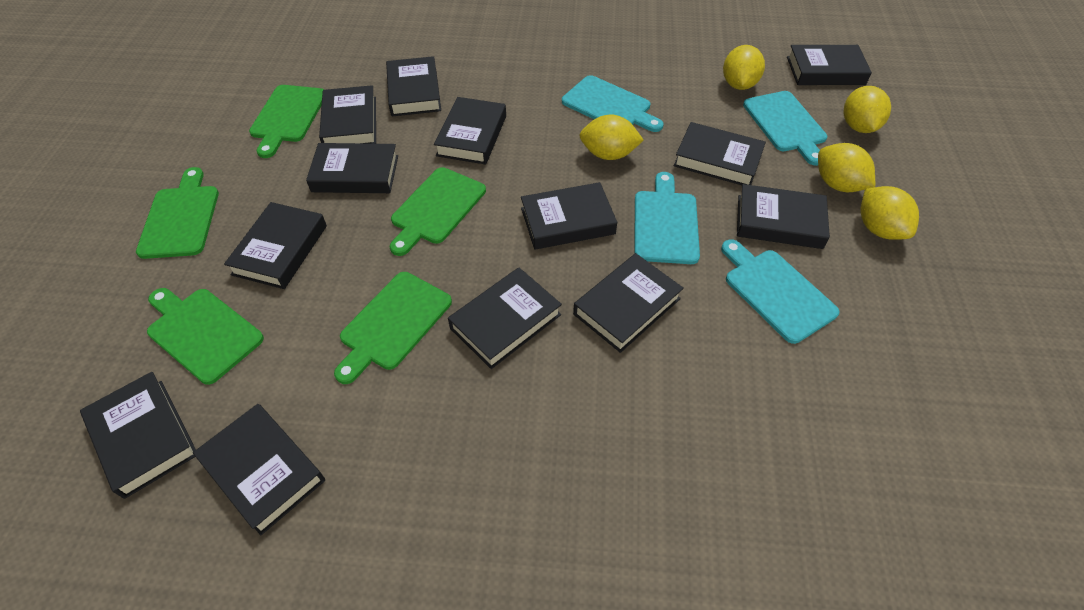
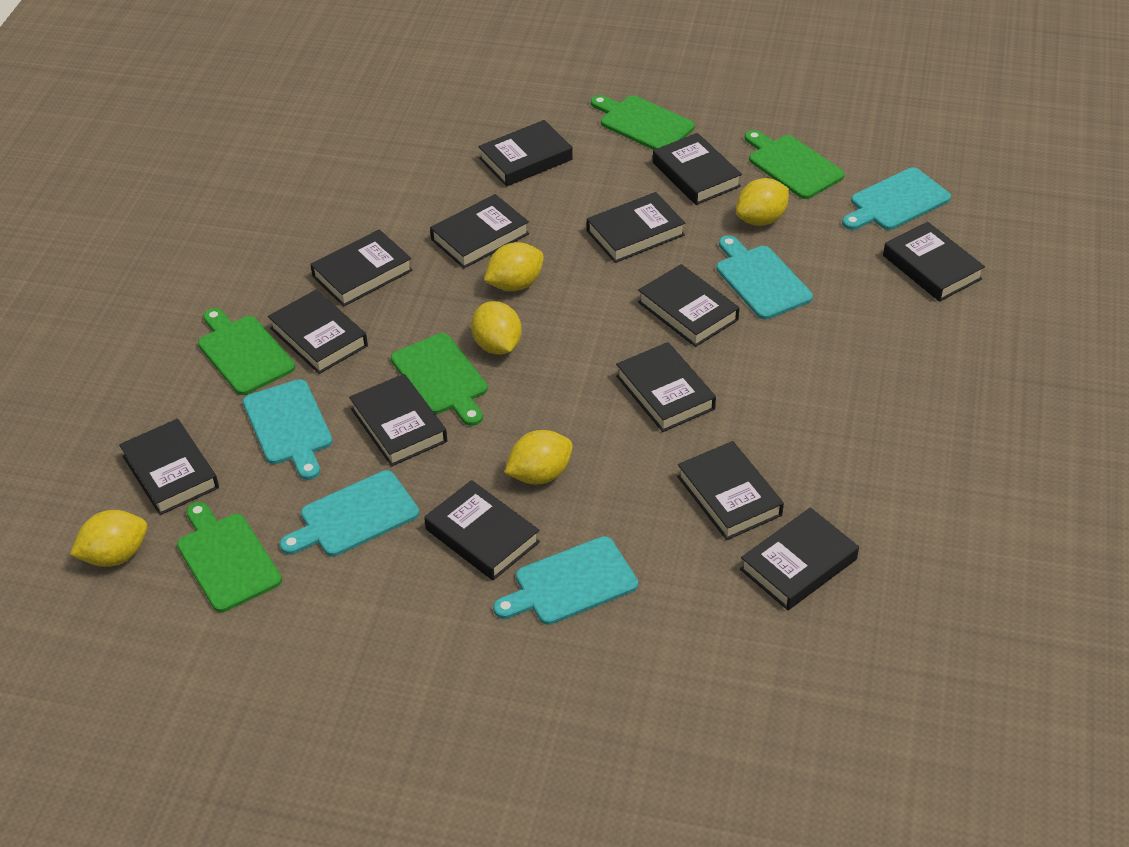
black book: [80,372,196,499] [193,404,325,535] [224,202,327,289] [306,143,398,193] [319,85,376,144] [386,56,441,116] [434,97,506,164] [448,268,562,369] [521,182,617,250] [573,253,684,353] [674,122,766,185] [737,184,830,249] [787,45,872,85] = 13 -> [119,419,219,515] [268,290,368,374] [310,229,413,306] [349,374,447,466] [424,480,540,580] [430,194,529,268] [478,120,573,187] [587,192,685,263] [616,342,716,432] [638,264,740,347] [653,133,742,205] [677,441,784,540] [740,507,859,610] [883,222,985,302] = 14
turquoise cutting board: [562,75,664,132] [634,172,700,264] [721,240,840,344] [743,91,827,166] = 4 -> [243,379,333,480] [280,470,419,556] [493,536,638,625] [716,235,813,319] [842,167,951,230] = 5

